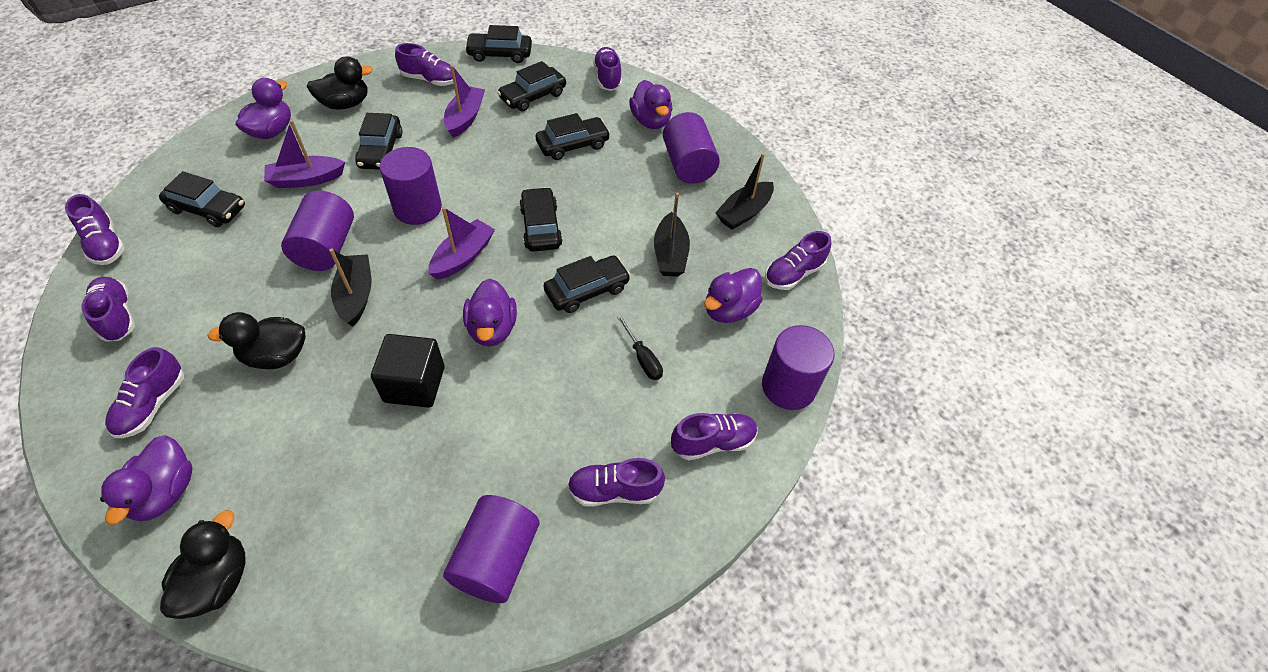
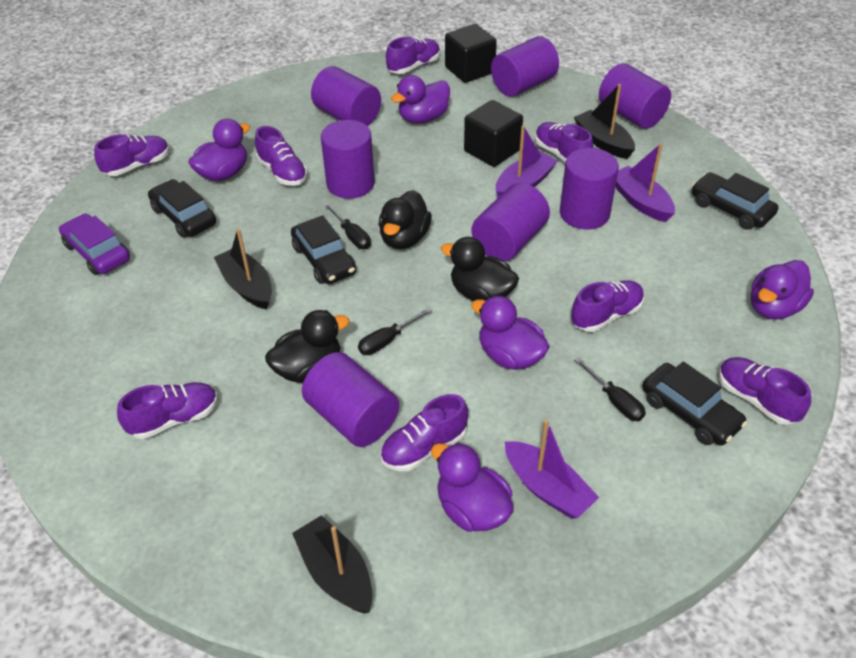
black car: [159,171,245,227] [355,113,403,170] [465,25,532,63] [497,61,566,112] [519,187,563,252] [536,113,610,160] [543,255,631,313] = 7 -> [148,179,216,238] [291,215,356,284] [642,361,747,446] [692,172,778,230] = 4
black cube: [371,334,445,408] = 1 -> [445,24,497,83] [464,100,523,167] = 2
black screwdriver: [617,315,663,380] = 1 -> [324,203,371,249] [358,308,432,355] [574,357,646,421] = 3
purple car: none = 0 -> [59,213,130,275] = 1
purple cylinder: [281,190,354,271] [380,147,442,225] [443,495,539,603] [663,112,720,184] [762,325,834,410] = 5 -> [302,352,399,447] [311,66,381,126] [321,120,375,199] [471,183,550,261] [491,36,559,97] [560,148,619,230] [599,63,671,129] = 7

